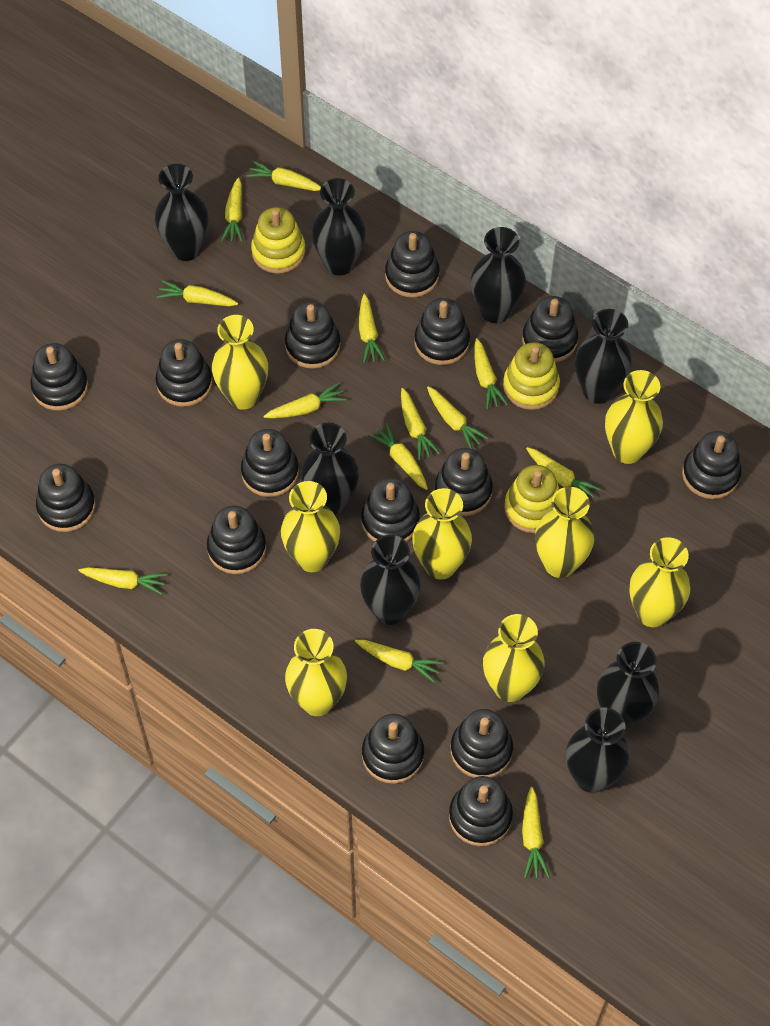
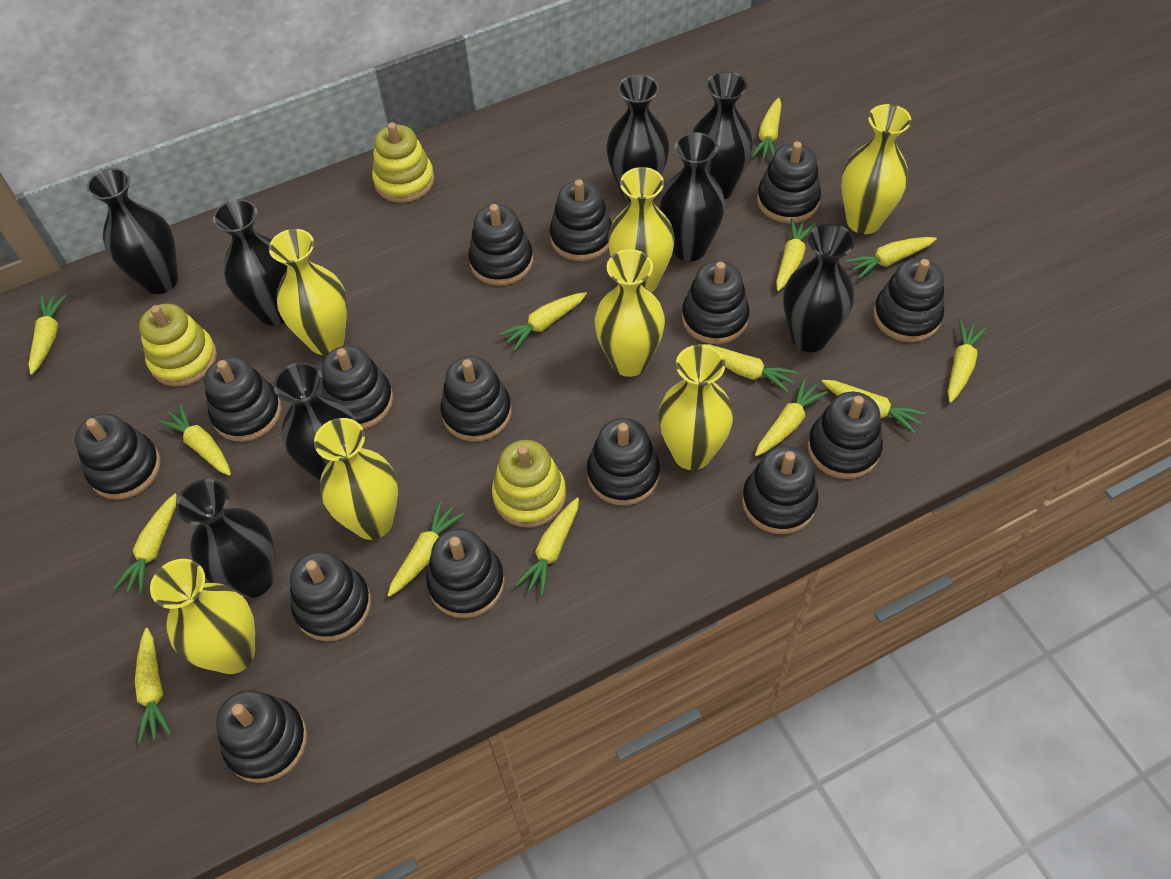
yellow carrot: [78,567,167,595] [157,280,238,306] [221,177,243,242] [246,161,321,191] [263,383,347,419] [355,640,443,683] [359,294,385,364] [369,423,428,490] [401,388,440,460] [427,386,488,449] [474,338,508,410] [522,787,550,879] [526,447,601,498] = 13 -> [29,294,67,375] [114,494,177,595] [135,628,171,744] [158,404,231,476] [387,501,464,597] [499,292,587,351] [515,498,579,596] [698,344,798,393] [752,98,782,159] [755,378,828,456] [776,218,816,291] [822,380,926,434] [846,237,937,279] [948,320,987,403] = 14
yellow vase: [212,315,268,410] [281,481,340,572] [285,629,347,716] [412,488,472,580] [483,614,545,702] [535,487,595,578] [605,370,663,464] [629,537,690,627] = 8 -> [150,559,255,674] [269,229,348,355] [314,418,398,540] [595,249,665,377] [608,167,675,293] [659,345,733,470] [841,104,912,234] = 7

